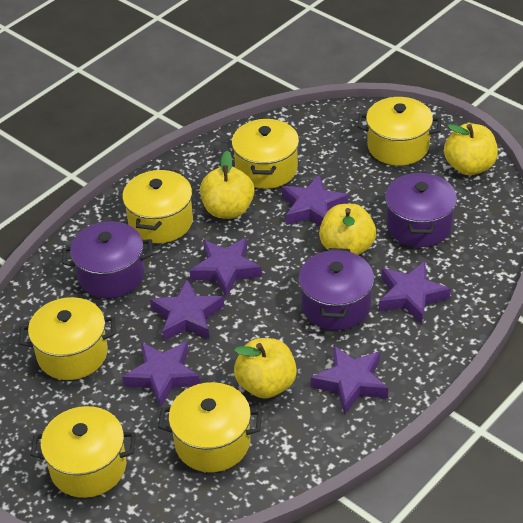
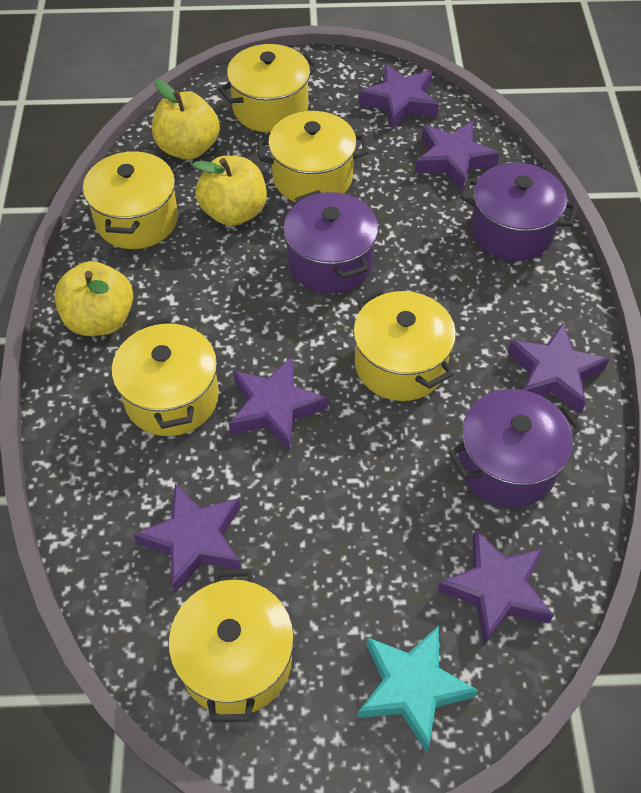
turquoise star: none = 0 -> [358,626,479,752] = 1
yellow apple: [200,151,255,219] [234,338,297,399] [319,204,376,255] [444,123,498,175] = 4 -> [54,261,133,336] [152,80,220,160] [193,156,267,226] = 3

